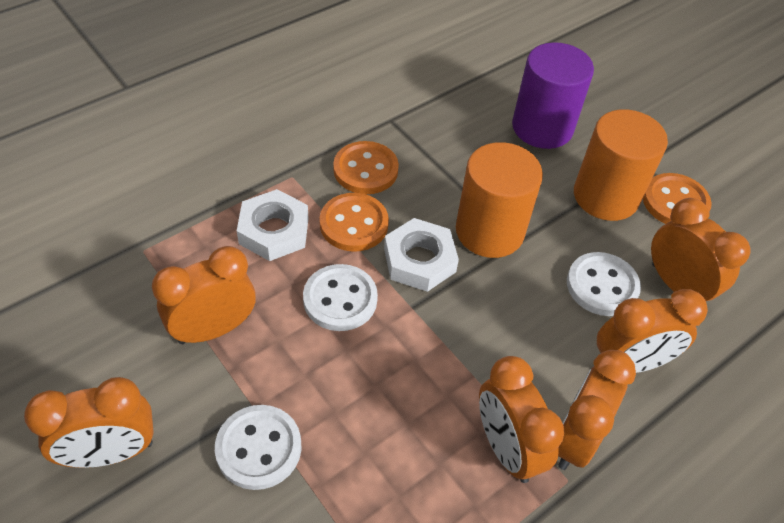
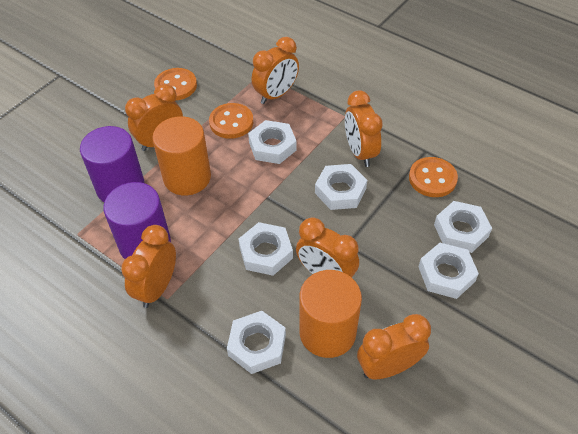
purple cylinder: [512,42,594,149] = 1 -> [80,126,145,202] [103,182,171,259] = 2
white button: [215,405,301,490] [303,264,378,331] [567,252,641,316] = 3 -> none = 0
white nut: [237,189,309,261] [384,218,459,292] = 2 -> [227,311,286,374] [239,222,293,276] [248,120,297,164] [315,164,367,210] [419,243,479,299] [434,201,492,253] = 6

